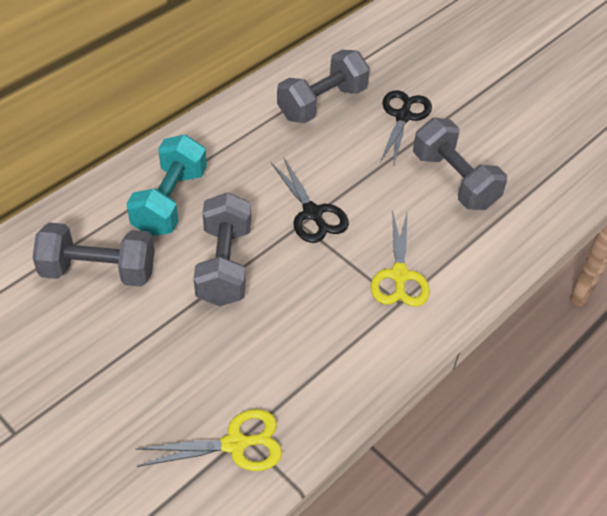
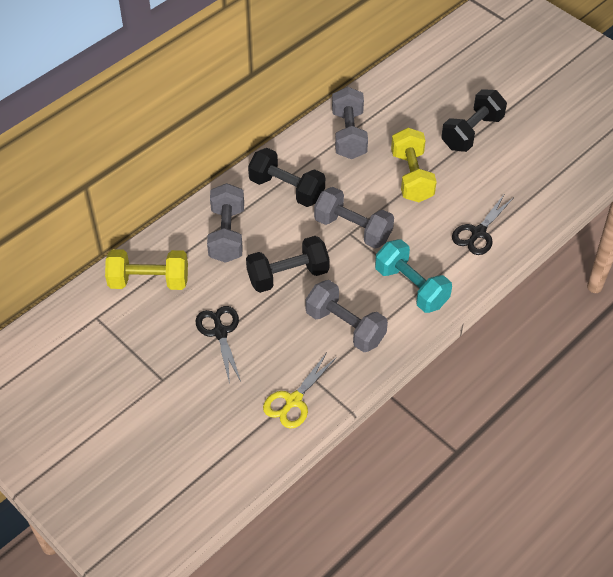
black dumbbell: none = 0 -> [246,236,330,293] [248,148,325,207] [441,89,507,152] = 3
yellow dumbbell: none = 0 -> [105,249,188,290] [391,128,437,202] = 2
yellow scissors: [136,409,282,471] [371,211,430,307] = 2 -> [263,353,337,429] = 1

